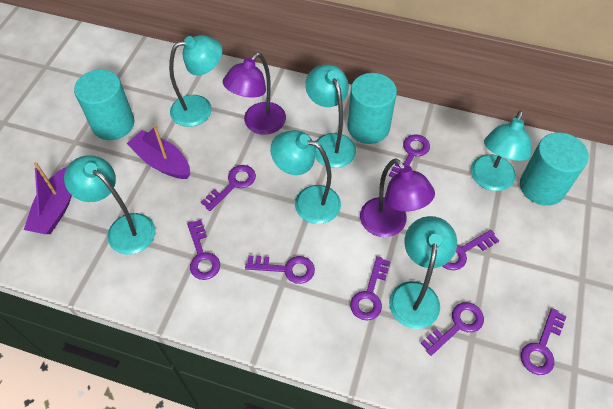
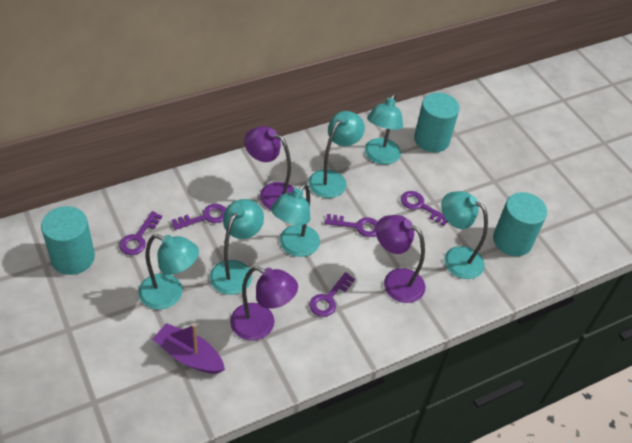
purple boat: [24,162,72,234] [126,125,190,179] = 2 -> [153,323,225,374] = 1
purple key: [187,220,220,280] [201,165,256,211] [245,255,315,284] [350,256,391,321] [389,135,430,178] [421,302,484,356] [443,230,499,270] [521,308,567,375] = 8 -> [119,211,162,255] [172,204,226,230] [309,272,355,317] [324,214,378,237] [401,191,448,226] = 5
purple lamp: [223,53,286,134] [360,158,435,237] = 2 -> [230,266,298,341] [244,126,294,210] [376,215,425,303] = 3

